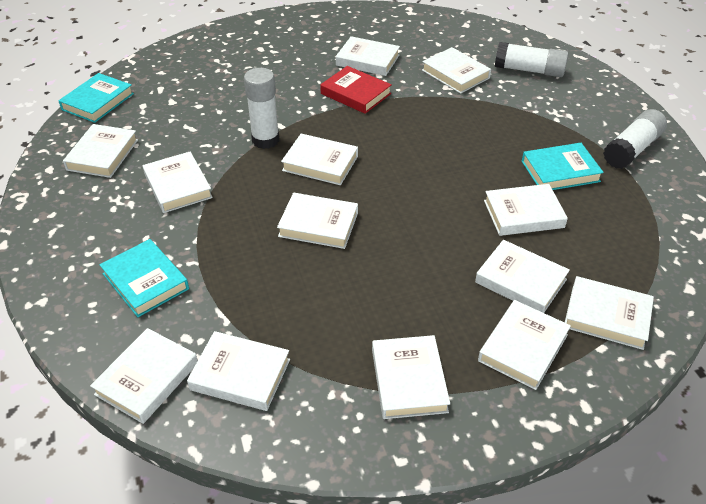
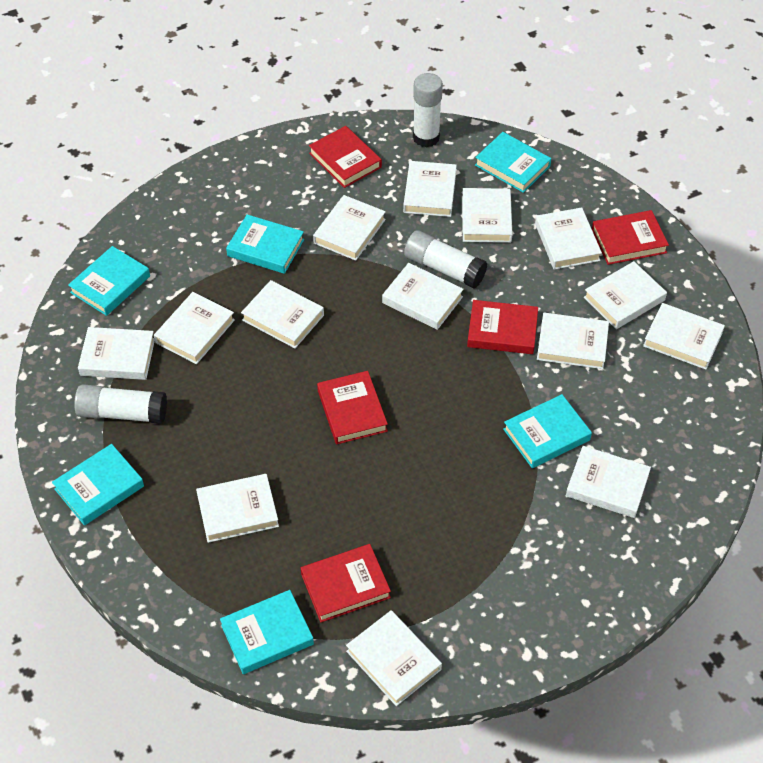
red book: [320,66,392,114] = 1 -> [301,544,391,622] [309,126,382,188] [317,371,388,444] [467,300,538,354] [592,210,669,265] = 5
turquoise book: [58,73,134,123] [99,239,189,317] [522,143,604,190] = 3 -> [52,444,144,526] [68,246,150,316] [220,590,314,674] [226,214,304,274] [475,132,551,193] [503,394,592,468] = 6
white book: [63,124,138,178] [90,328,198,424] [143,152,213,213] [187,331,290,411] [277,193,358,249] [281,134,358,185] [336,36,400,76] [372,335,450,419] [422,47,491,94] [475,240,570,313] [478,300,571,390] [484,184,568,236] [565,276,654,350] = 13 -> [78,327,155,380] [154,292,235,364] [196,474,279,543] [241,280,324,348] [313,195,386,261] [346,610,442,706] [382,263,464,330] [403,161,457,217] [462,188,513,243] [535,208,602,270] [537,312,609,369] [566,446,651,518] [584,261,667,329] [643,303,725,370] = 14

